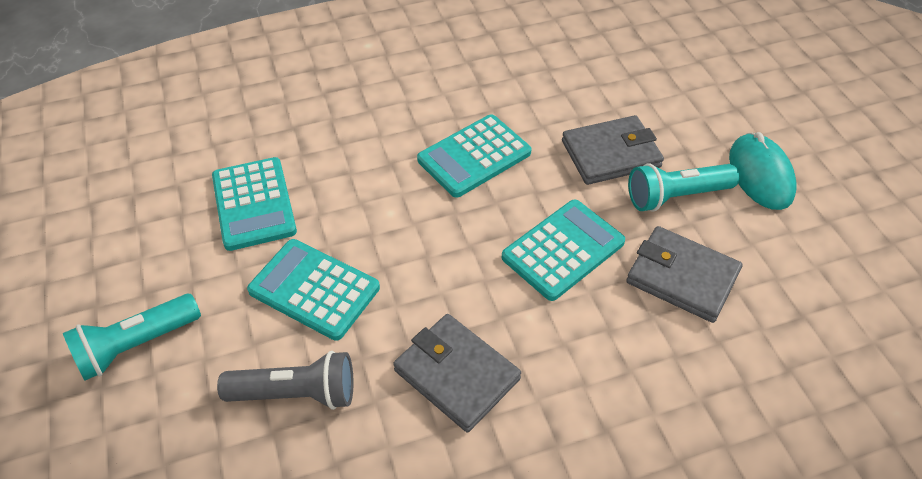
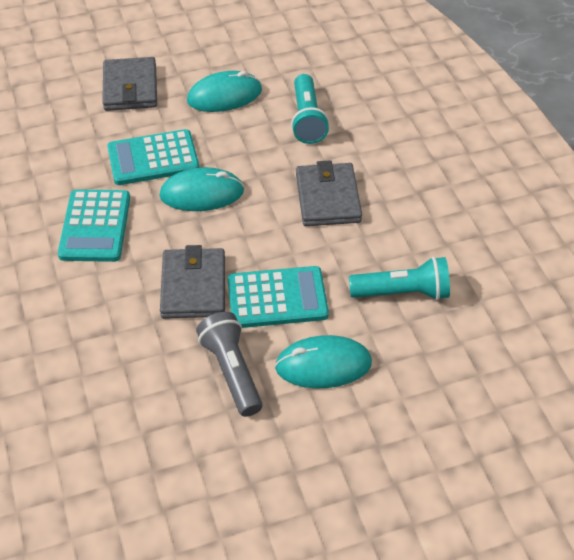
turquoise calculator: [212,157,297,251] [247,239,380,341] [417,114,531,198] [502,200,625,301] = 4 -> [58,189,130,262] [107,129,199,185] [228,266,329,328] = 3
turquoise mouse: [729,132,796,210] = 1 -> [159,167,244,211] [187,71,262,112] [275,335,372,388] = 3

